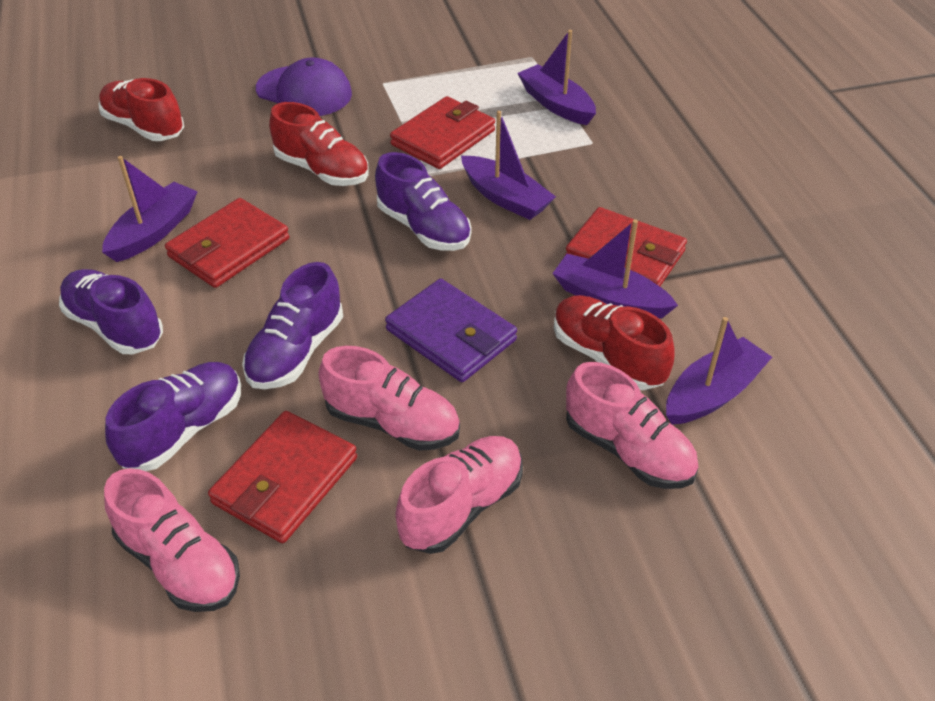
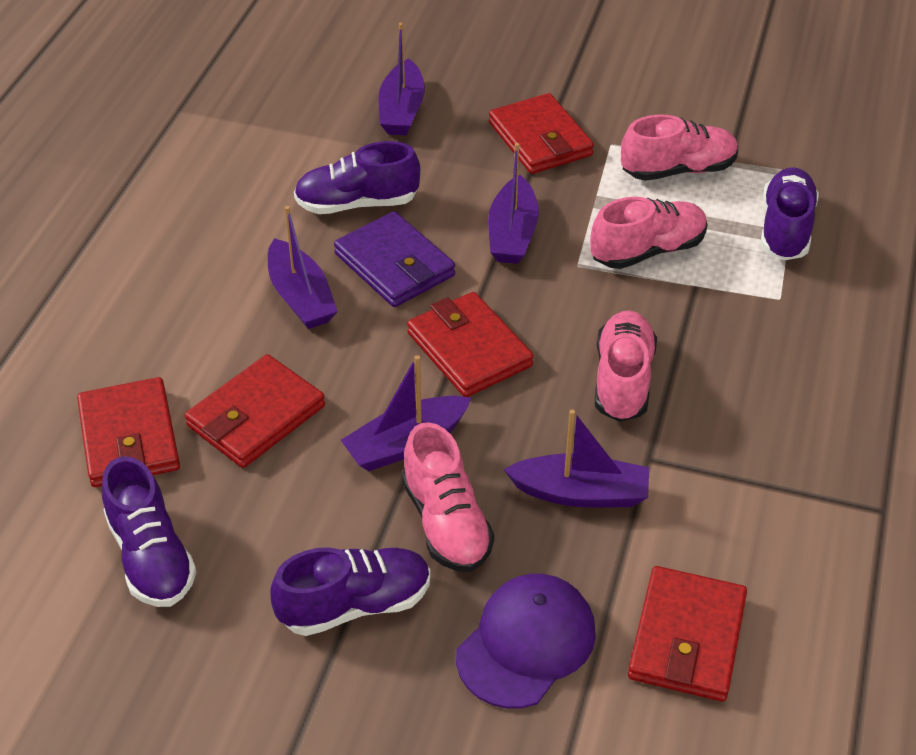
red shoe: [98,78,184,141] [269,102,369,186] [554,295,674,390] = 3 -> none = 0
red wallet: [165,198,289,288] [208,411,357,543] [390,96,495,169] [565,207,687,286] = 4 -> [77,377,180,487] [185,354,325,468] [407,292,533,397] [489,93,594,174] [628,566,747,701] = 5

